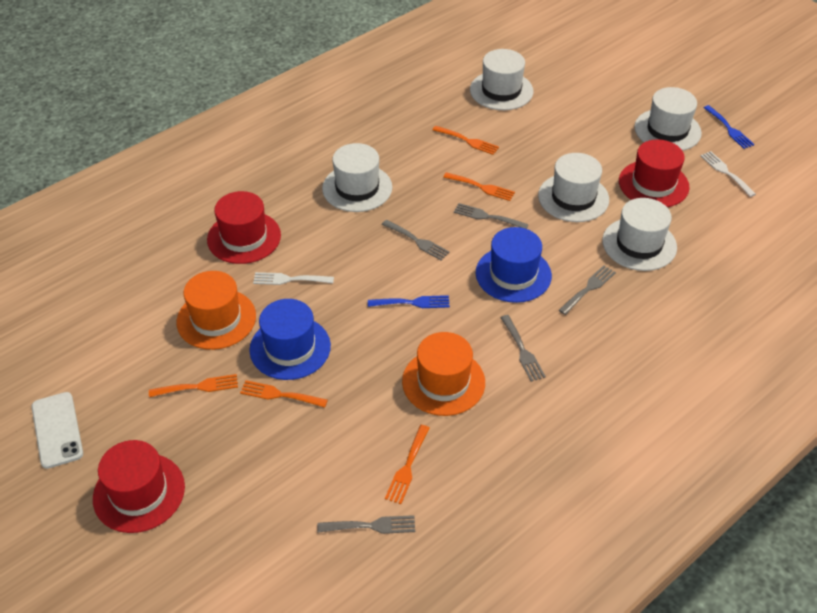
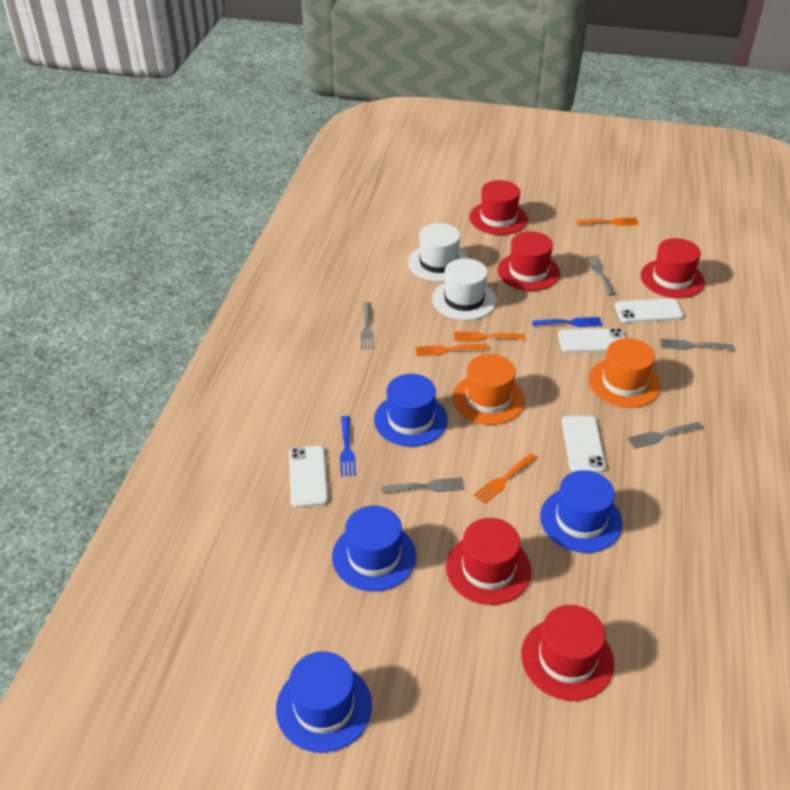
blue hat: [249,299,331,380] [476,227,552,303] = 2 -> [276,651,372,753] [332,506,416,592] [374,374,448,447] [540,470,622,553] = 4
orange fork: [149,374,238,397] [240,380,328,408] [385,425,430,504] [433,126,499,155] [443,172,515,201] = 5 -> [416,344,488,356] [454,331,525,341] [474,453,537,504] [577,218,639,226] = 4
red hat: [93,440,185,533] [207,191,281,264] [619,139,690,207] = 3 -> [446,518,531,605] [469,180,528,235] [497,231,560,291] [521,605,614,701] [640,238,705,298] = 5
white fork: [253,272,334,285] [700,151,756,197] = 2 -> none = 0
white hat: [322,143,392,212] [470,49,533,110] [538,153,609,222] [602,198,677,271] [634,87,702,151] = 5 -> [408,223,469,282] [432,258,497,320] = 2
white phone: [31,392,83,469] = 1 -> [289,446,328,508] [558,328,626,353] [562,416,606,472] [615,298,684,323] = 4

